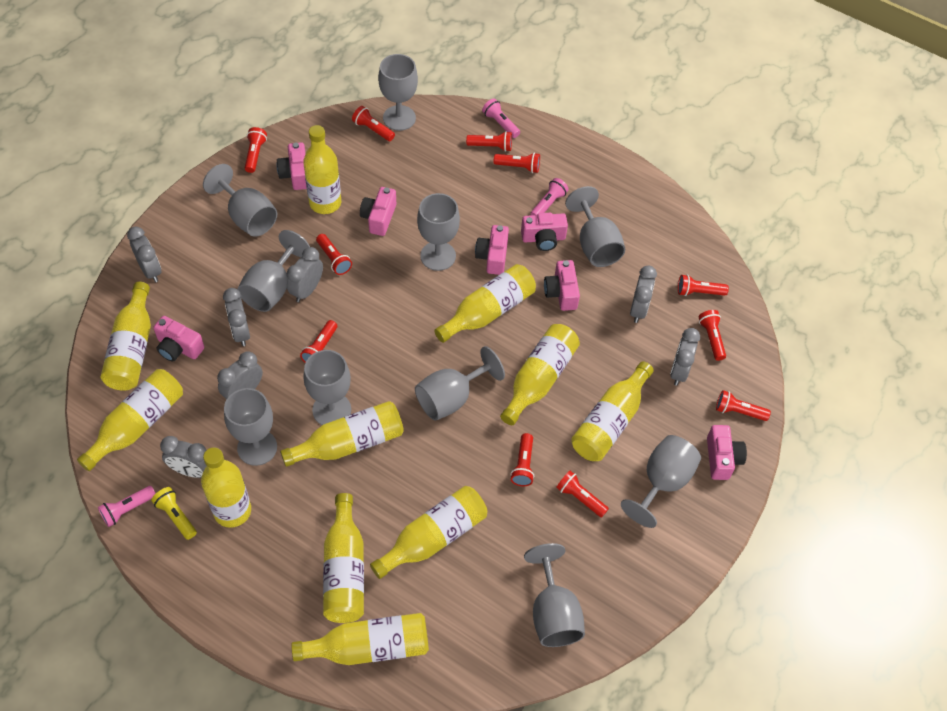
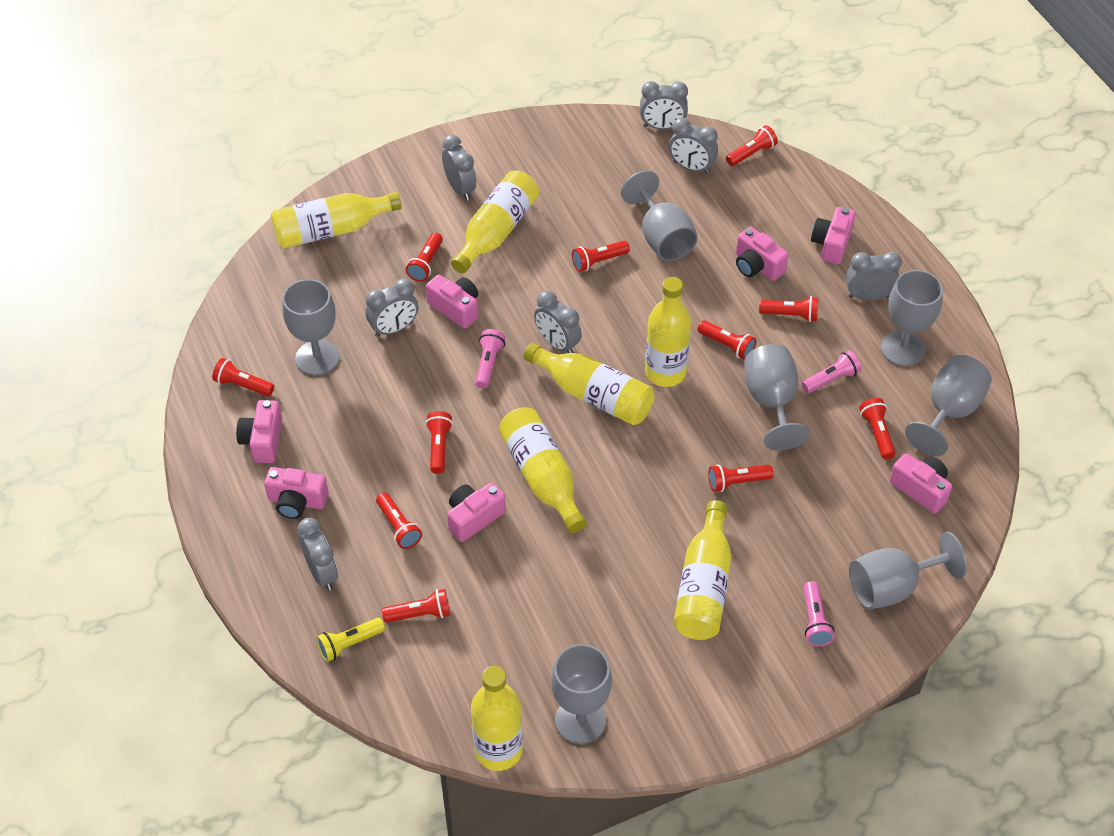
grey goblet: [203,164,277,237] [224,388,277,466] [237,230,310,312] [303,350,351,425] [378,54,418,131] [415,346,505,421] [417,193,460,271] [524,543,585,647] [565,186,625,267] [621,435,701,528] = 10 -> [282,279,340,376] [551,644,612,744] [621,170,698,261] [744,344,810,450] [849,531,967,609] [881,270,943,366] [905,355,992,456] = 7
yellow bottle: [77,369,183,471] [101,282,151,391] [201,447,251,528] [280,401,404,467] [291,613,429,665] [303,125,341,214] [323,493,364,623] [370,486,487,579] [434,264,536,343] [500,324,580,425] [571,361,654,461] = 11 -> [271,192,402,248] [451,170,539,273] [471,666,523,771] [499,407,587,533] [524,343,654,425] [645,277,691,387] [673,500,732,640] = 7

